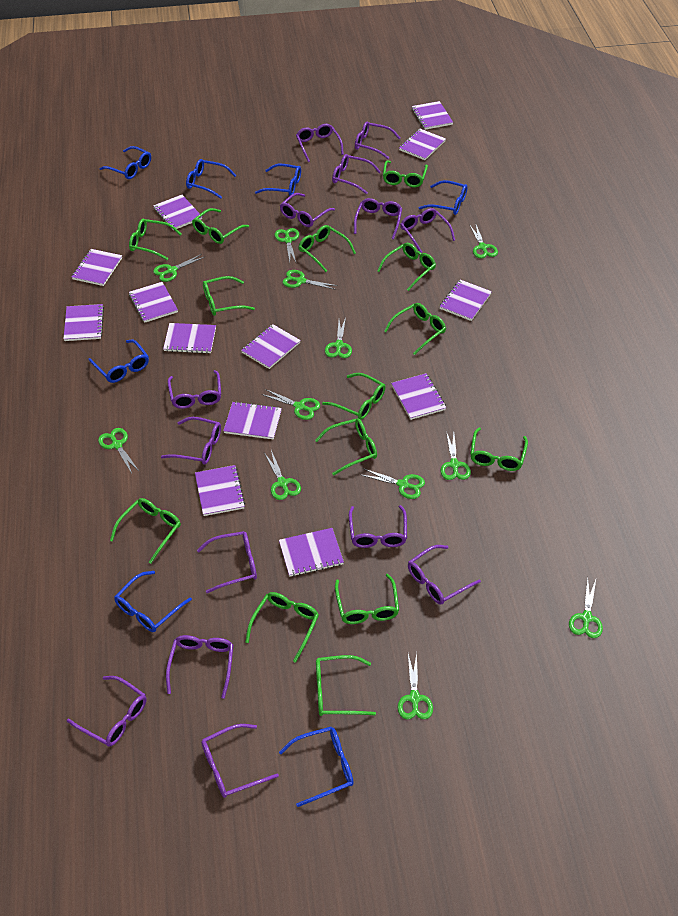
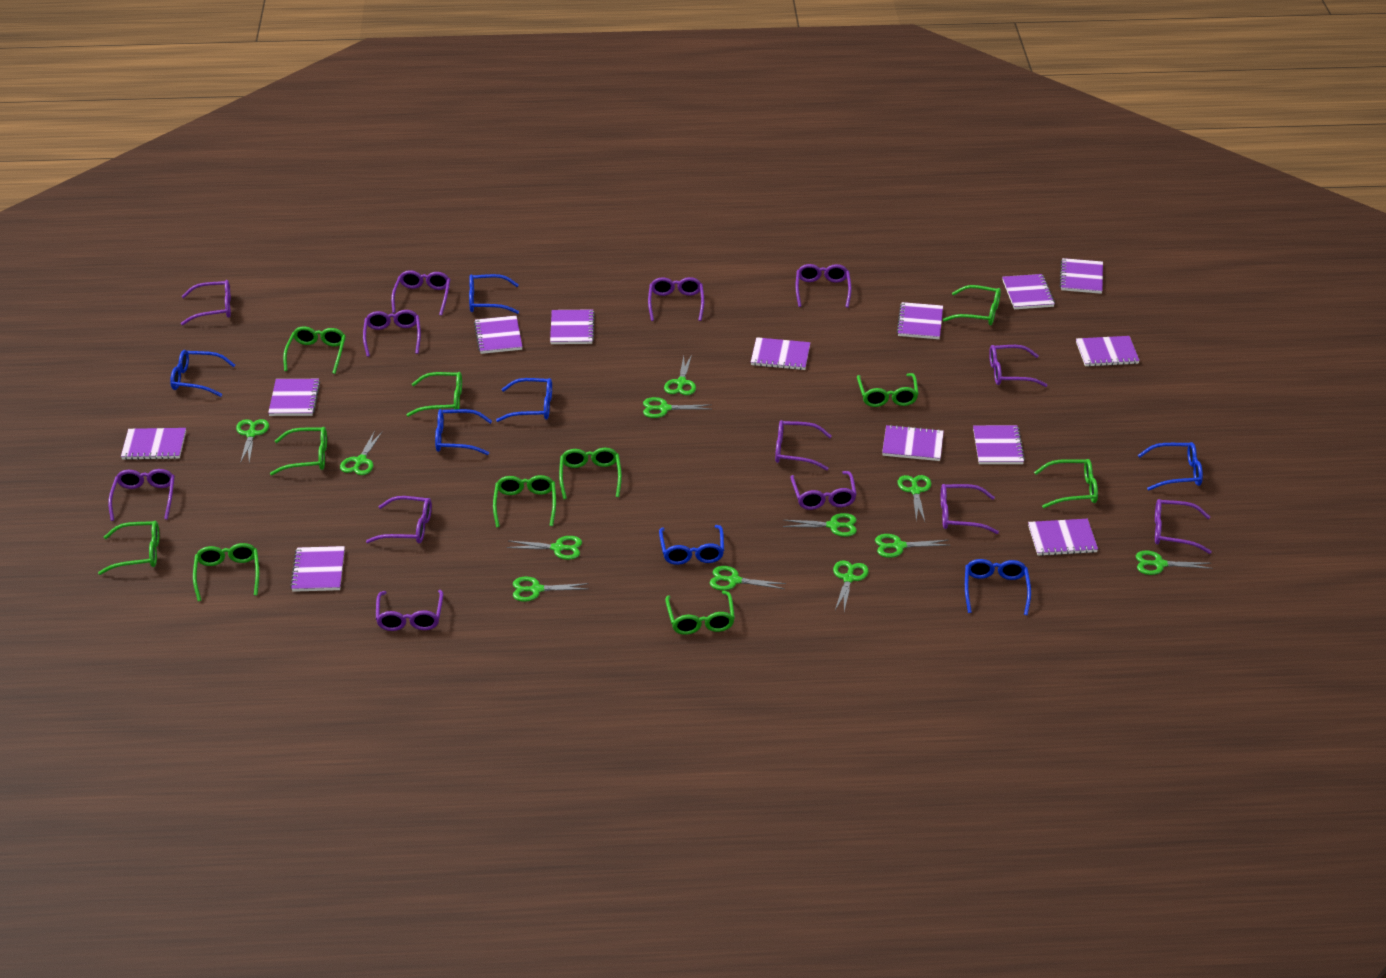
green glasses: [110,498,181,564] [129,219,182,260] [192,208,249,244] [203,276,255,316] [245,592,319,663] [299,225,356,272] [315,418,377,475] [316,655,376,716] [322,373,386,420] [335,574,399,624] [377,243,436,291] [383,160,428,187] [384,303,446,355] [470,428,528,471] = 14 -> [98,521,159,575] [193,543,259,601] [270,427,327,475] [283,326,346,374] [407,372,462,417] [493,475,556,527] [559,448,622,499] [665,591,735,635] [857,373,919,407] [943,285,1001,325] [1034,459,1098,508] = 11
purple glasses: [67,676,147,747] [161,417,221,465] [166,635,233,699] [167,370,221,409] [197,531,257,593] [201,724,279,798] [280,193,335,227] [296,124,344,162] [332,154,381,194] [349,505,407,548] [354,198,402,239] [355,122,400,159] [400,208,455,253] [408,545,481,605] = 14 -> [108,469,175,521] [181,280,231,325] [363,310,421,357] [366,496,432,543] [376,590,443,631] [391,270,451,316] [648,277,704,321] [775,420,832,470] [790,471,857,510] [796,264,852,308] [941,484,999,534] [989,345,1048,387] [1155,499,1212,554] = 13

